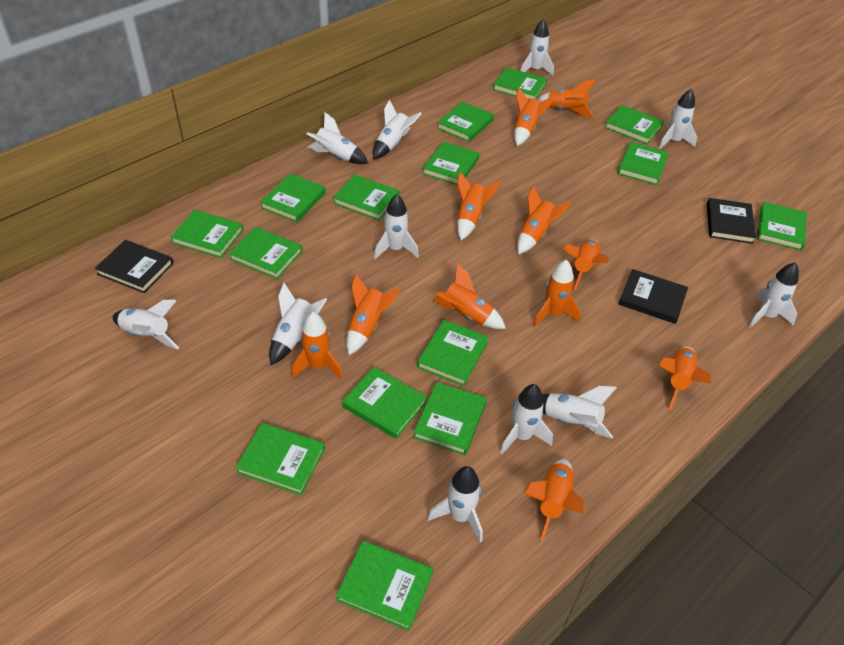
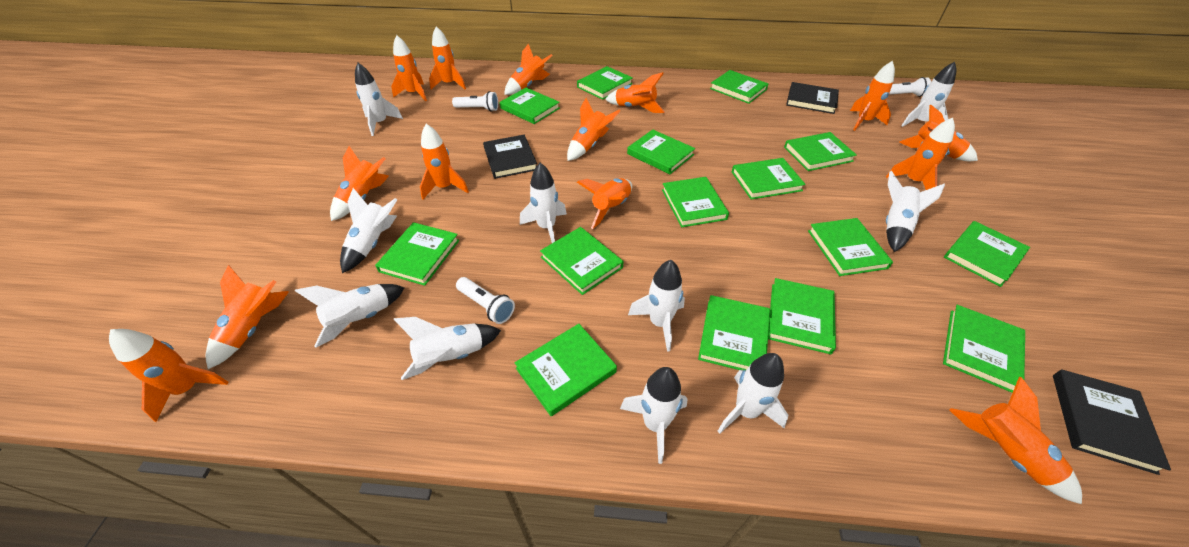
orange rocket: [291,312,343,380] [347,274,401,355] [432,263,506,329] [457,171,501,240] [514,87,555,146] [517,186,572,254] [523,459,584,541] [533,260,580,327] [537,80,596,118] [562,239,608,291] [658,346,711,410] = 11 -> [109,329,228,422] [206,265,289,369] [330,146,389,221] [391,35,427,101] [420,124,469,199] [429,26,466,90] [504,43,553,95] [567,98,620,161] [577,178,632,229] [605,72,665,113] [850,61,895,131] [886,118,955,190] [899,105,978,161] [950,377,1082,504] = 14
white flashlight: none = 0 -> [452,91,498,112] [456,277,515,324] [889,77,931,97] = 3
white rocket: [113,300,179,349] [269,283,327,365] [307,112,369,164] [373,99,422,159] [374,194,419,259] [427,466,483,542] [500,384,553,454] [520,19,554,76] [542,386,617,439] [659,89,697,149] [749,262,799,328] = 11 -> [295,284,404,348] [340,188,397,273] [355,63,403,136] [394,317,501,380] [520,163,567,243] [620,367,688,464] [628,260,685,352] [718,353,789,433] [886,171,945,252] [901,62,957,127] = 10

